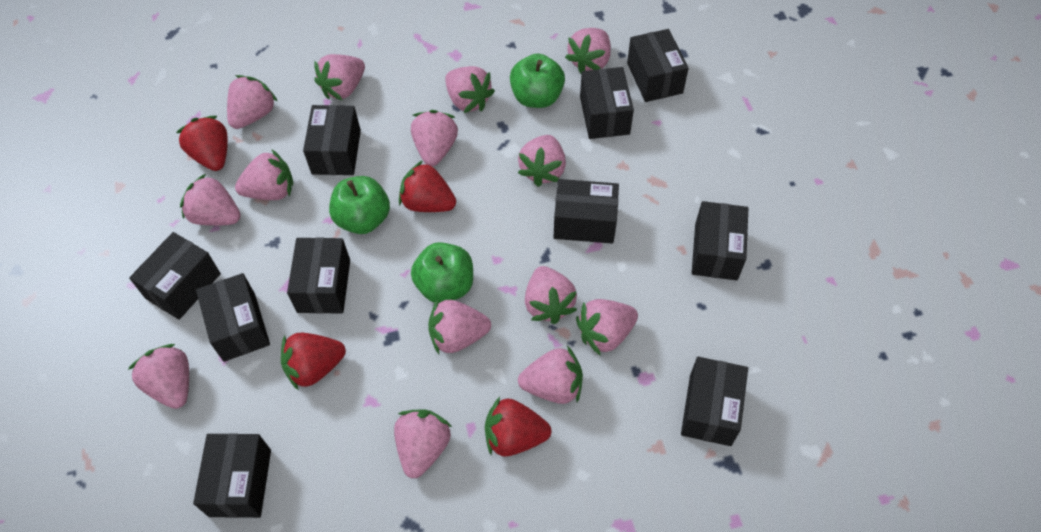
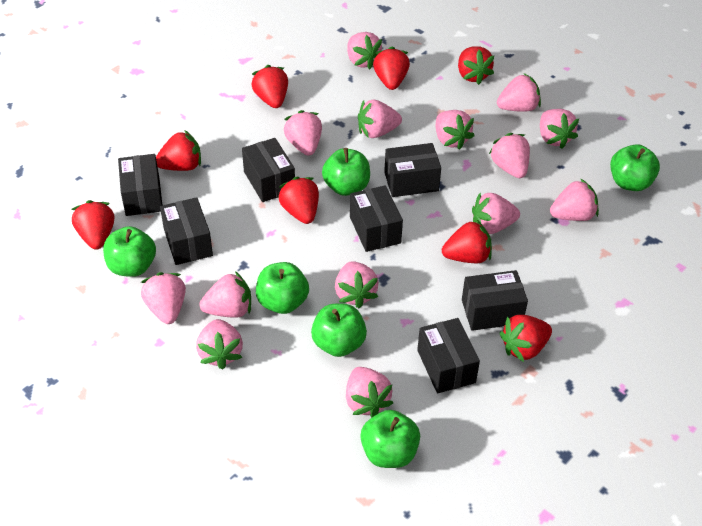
black box: [129,232,221,320] [193,433,271,518] [196,273,270,362] [287,237,350,314] [303,105,361,175] [554,179,619,244] [580,67,634,139] [627,29,689,102] [681,357,748,446] [692,201,748,281] = 10 -> [118,154,162,216] [160,197,213,265] [242,138,295,202] [350,185,403,252] [384,143,441,197] [417,318,480,393] [462,270,528,331] = 7
green apple: [329,176,390,234] [411,242,473,303] [510,54,565,108] = 3 -> [103,226,156,277] [256,262,309,314] [311,304,367,357] [322,148,370,196] [360,410,420,468] [610,144,660,191] = 6
red strawberry: [176,116,228,171] [281,333,346,390] [399,160,456,212] [485,397,551,457] = 4 -> [72,200,114,250] [156,130,201,171] [251,65,288,108] [278,177,319,224] [373,47,410,90] [442,219,492,263] [458,46,494,85] [500,315,552,362] = 8

